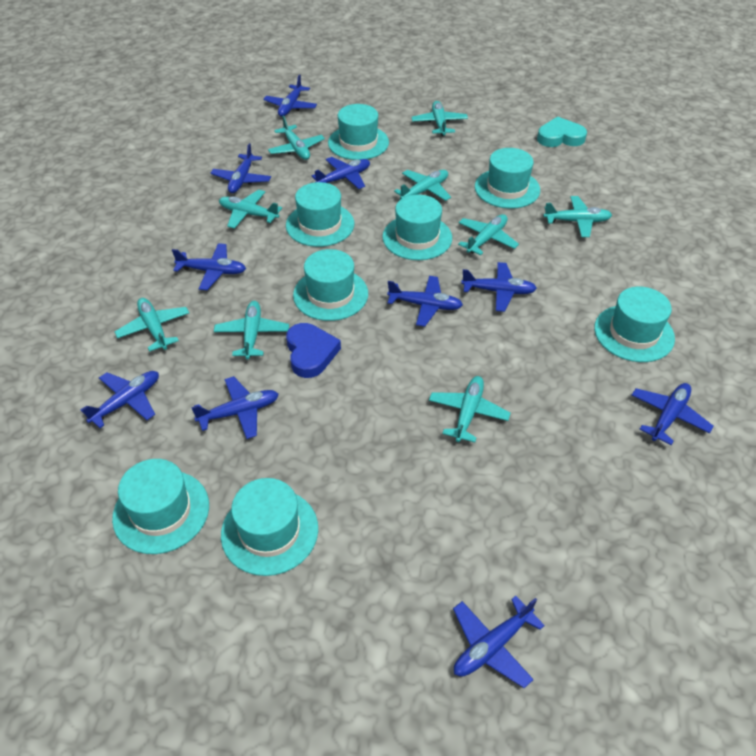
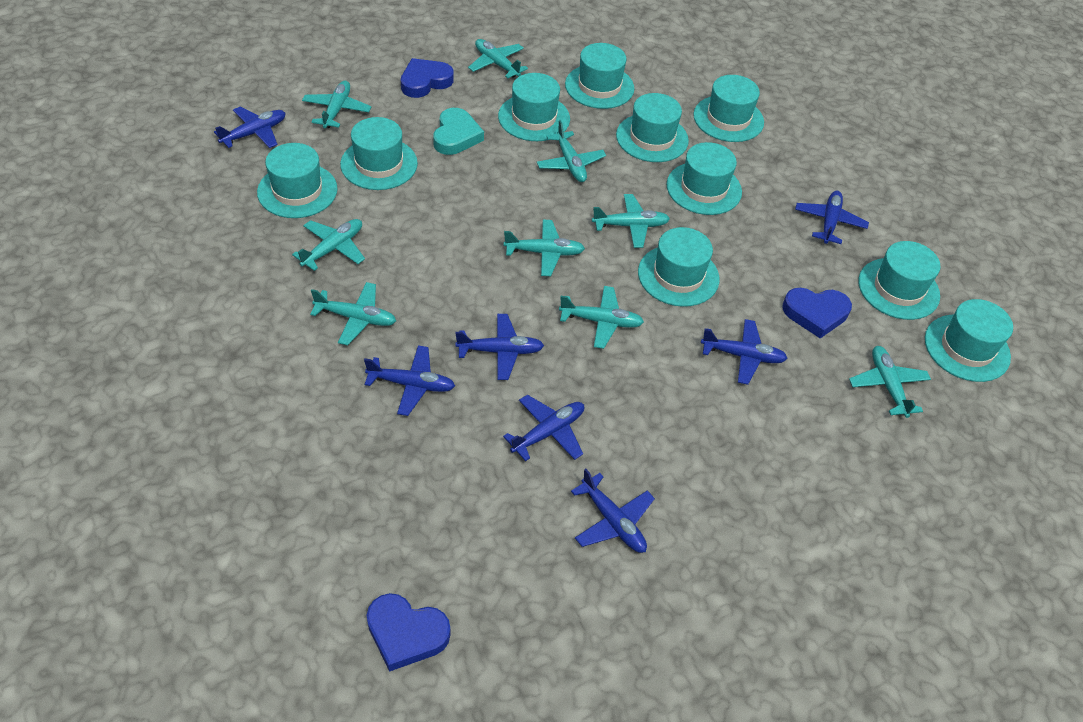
blue heart: [286,323,341,378] = 1 -> [367,593,451,672] [401,58,454,98] [782,288,852,338] = 3
blue plane: [81,371,159,428] [172,243,246,290] [191,376,279,439] [210,143,271,193] [263,75,317,117] [312,157,370,189] [387,276,463,327] [453,596,545,688] [461,262,537,312] [632,383,714,445] = 10 -> [214,106,285,148] [364,345,455,416] [455,314,544,380] [503,395,584,461] [571,469,655,553] [701,319,788,385] [795,191,869,244] = 7
turquoise hat: [112,459,209,554] [221,478,318,576] [286,182,354,247] [293,249,368,321] [328,104,389,160] [382,195,452,260] [475,148,540,209] [594,286,675,362] = 8 -> [257,143,338,218] [340,117,418,190] [498,73,570,141] [565,43,634,109] [616,93,689,162] [638,227,720,307] [666,142,742,215] [693,75,764,142] [858,241,941,320] [925,299,1013,382] = 10

